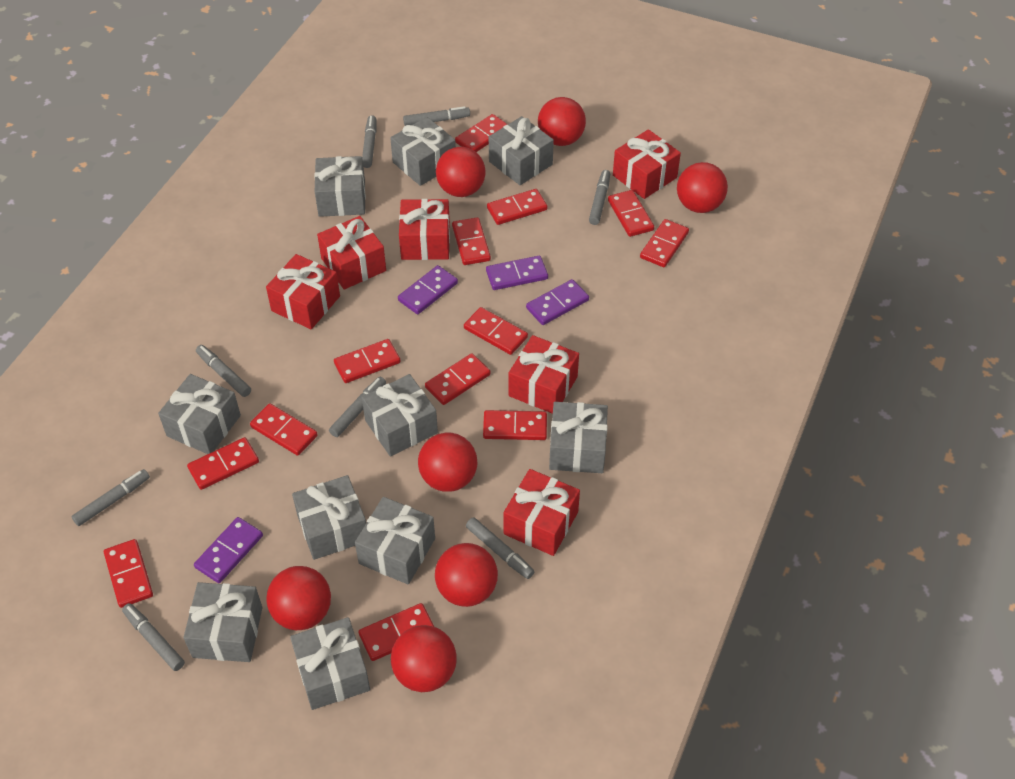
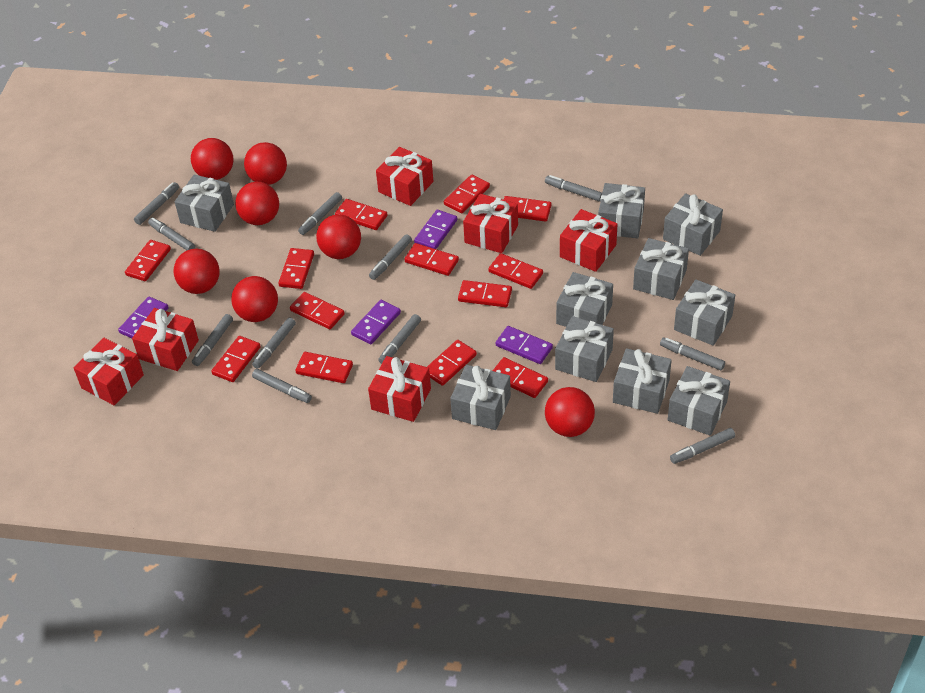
grey marker: [71,469,150,526] [122,603,185,671] [196,345,251,397] [329,377,386,437] [362,115,376,168] [403,106,470,126] [466,517,534,579] [589,170,610,225] = 8 -> [134,182,179,225] [148,218,195,250] [192,314,233,366] [252,317,296,369] [252,369,312,403] [298,192,342,235] [369,234,412,280] [378,314,421,364] [545,175,602,201] [660,338,725,371] [670,428,735,464] = 11

